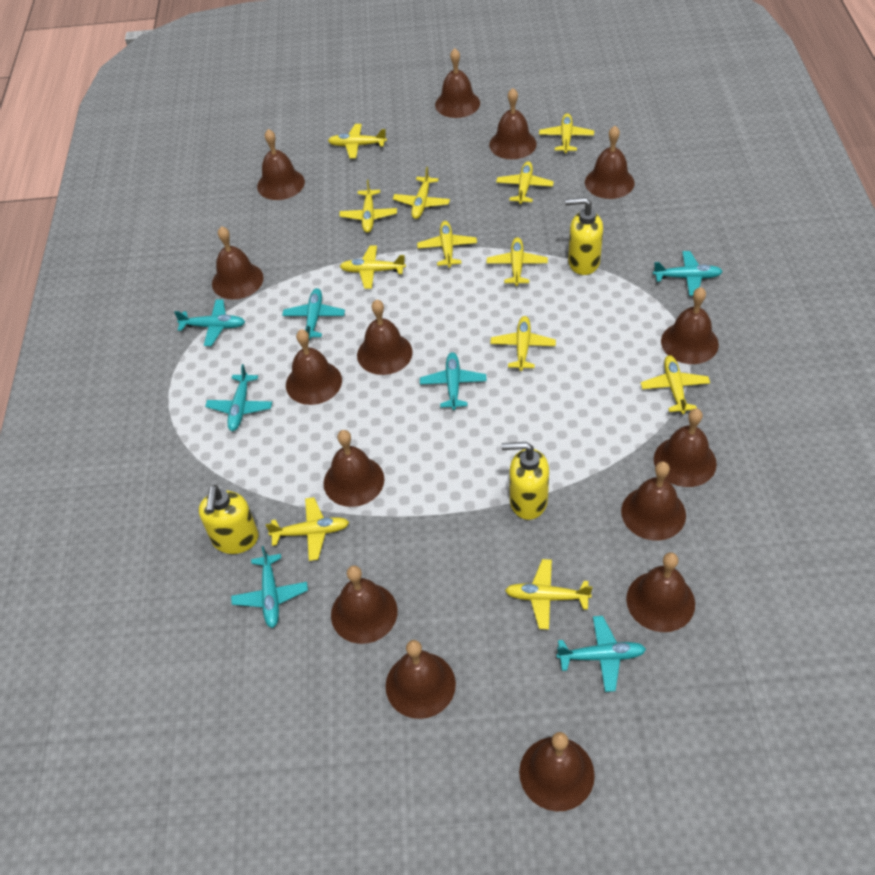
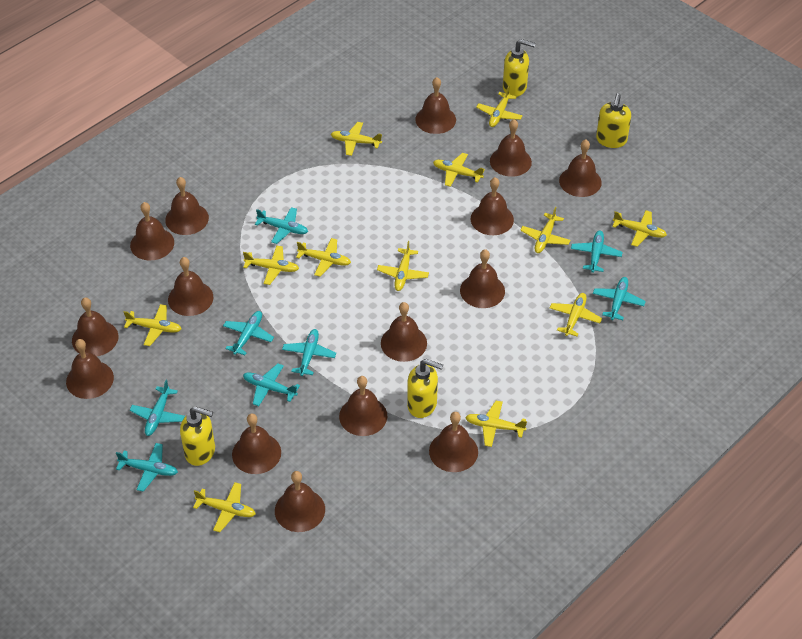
turquoise plane: [174,300,245,346] [205,364,272,431] [231,546,308,628] [282,288,345,340] [420,352,487,410] [556,616,646,692] [653,251,723,296] = 7 -> [116,443,178,491] [130,380,185,436] [223,311,274,355] [243,364,300,406] [255,207,308,244] [282,329,336,376] [571,230,622,273] [593,277,646,320] = 8
yellow soap dispenser: [199,485,258,554] [502,442,549,520] [565,197,603,275] = 3 -> [180,406,215,466] [407,359,443,418] [503,39,535,97] [596,93,631,148] = 4

